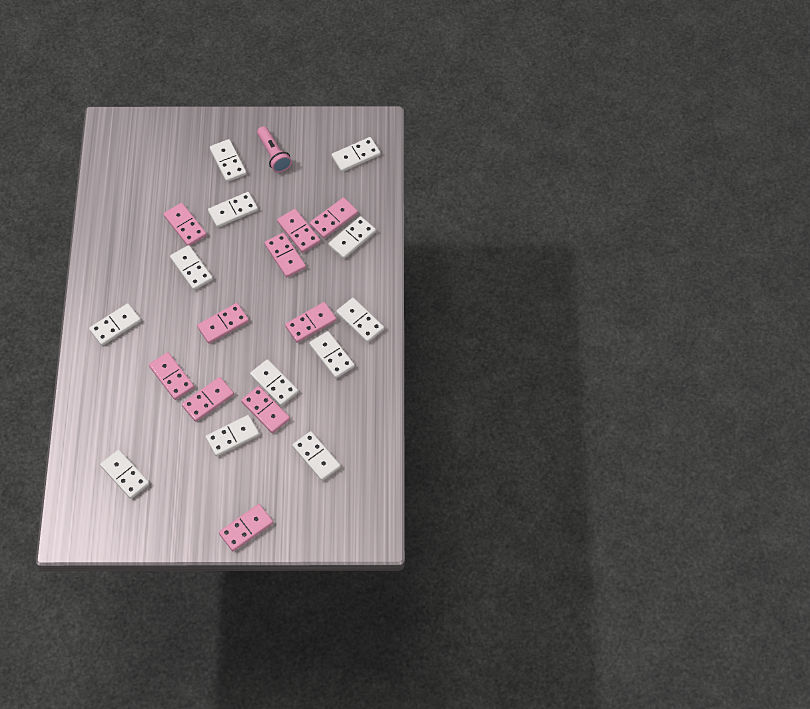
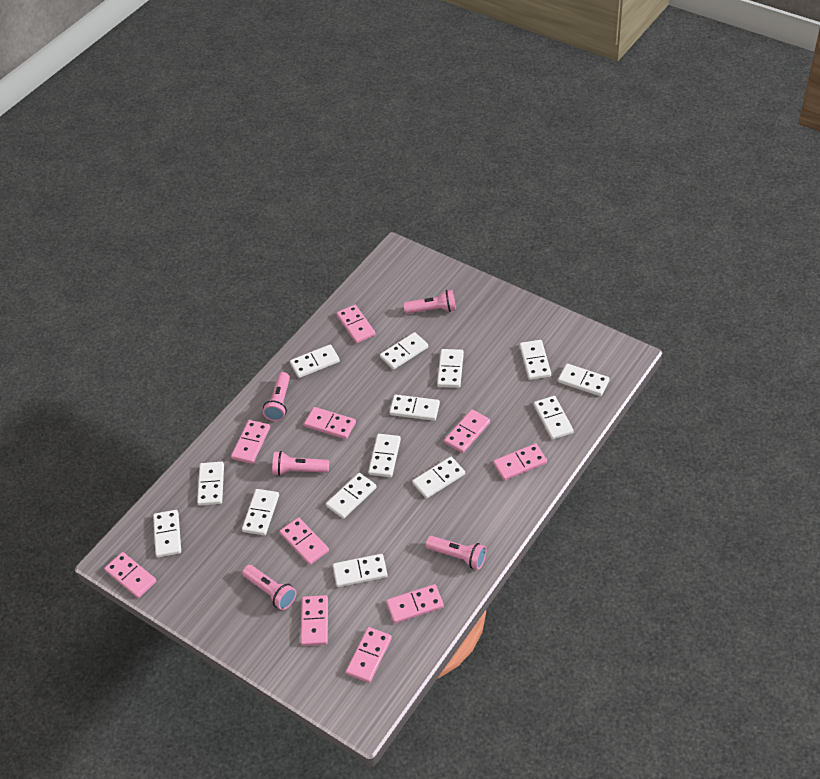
pink flashlight: [257,126,292,172] = 1 -> [242,565,296,610] [263,372,290,421] [272,451,329,476] [404,290,456,314] [426,536,486,570] = 5
white domino: [89,303,141,346] [100,450,149,499] [170,245,213,290] [206,415,259,457] [208,192,258,228] [210,139,247,182] [250,359,298,406] [292,431,341,481] [309,331,355,378] [328,216,376,259] [332,137,380,172] [336,298,384,343] = 12 -> [153,510,181,557] [197,462,224,506] [242,489,279,535] [290,344,340,378] [326,473,377,519] [333,554,388,587] [368,434,401,477] [380,332,428,370] [390,395,440,421] [412,457,465,499] [437,349,464,388] [520,340,551,380] [534,396,574,440] [558,364,610,396] = 14

